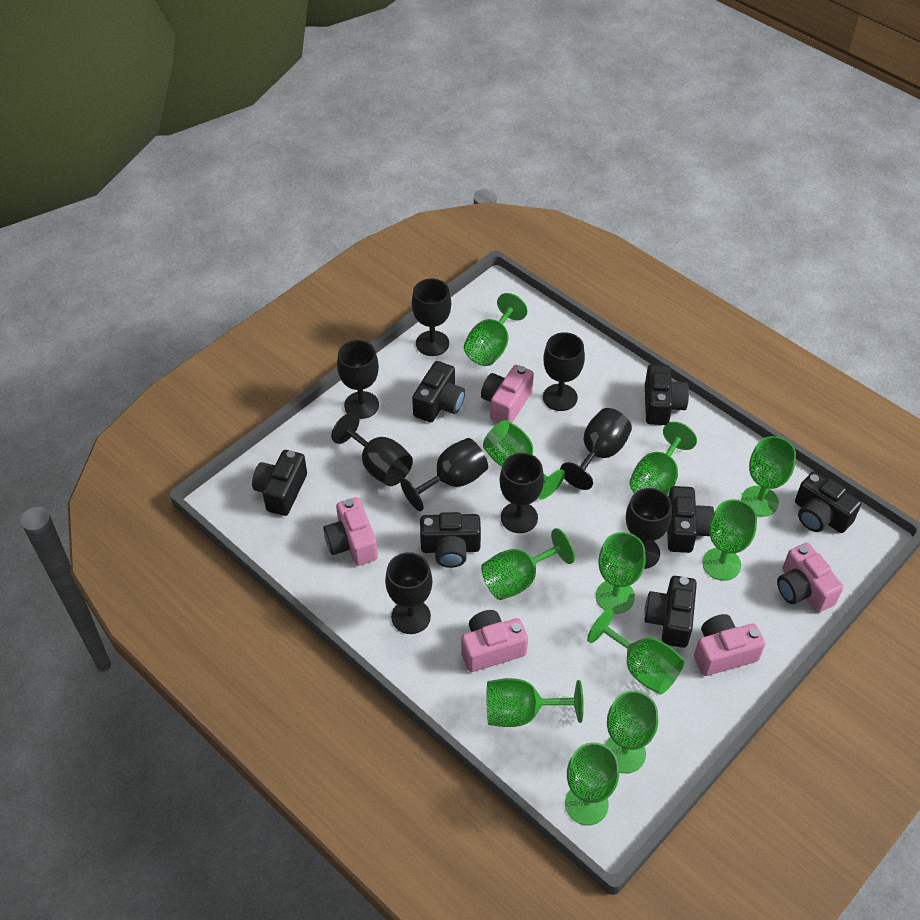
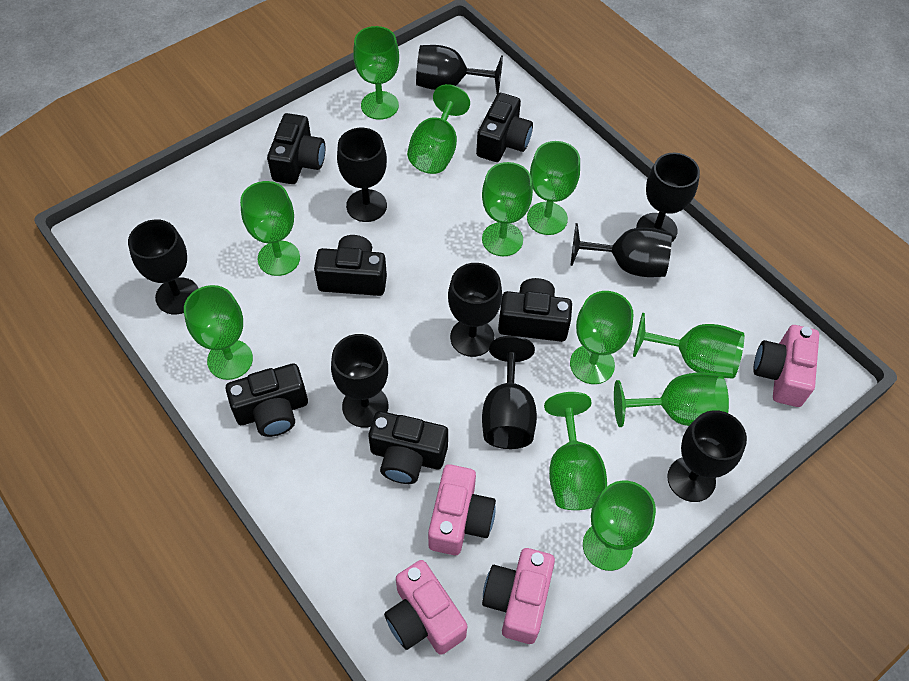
black camera: [252,450,307,516] [412,361,465,422] [420,512,481,568] [644,576,697,648] [645,364,689,425] [667,486,714,553] [795,471,861,533] = 7 -> [226,363,308,437] [267,113,325,184] [314,235,387,296] [368,411,448,484] [476,93,533,162] [498,278,572,342] = 6
pink camera: [323,497,378,566] [461,610,528,672] [481,365,534,423] [694,614,765,676] [777,543,843,613] = 5 -> [384,560,467,655] [428,464,496,555] [482,548,555,644] [753,325,819,407] = 4

